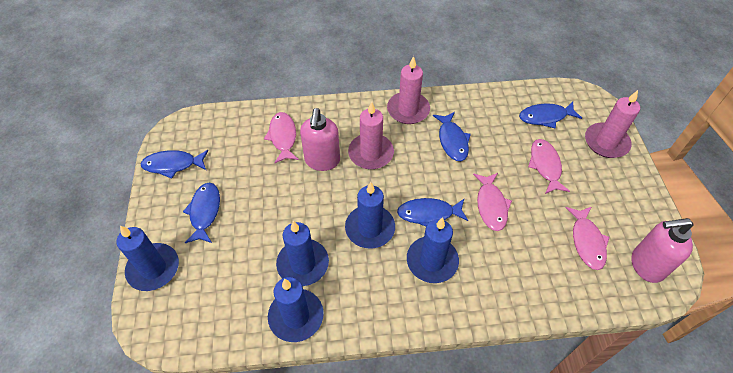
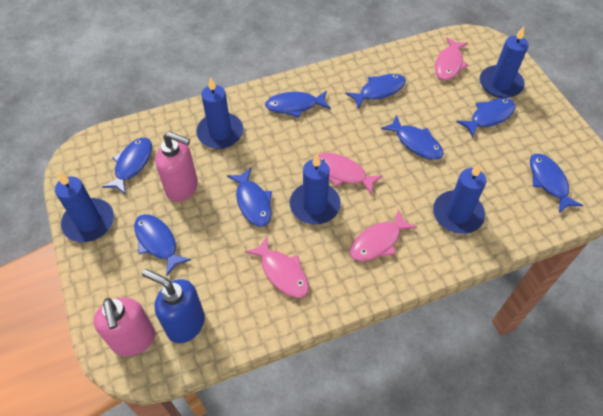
blue fish: [141,150,208,179] [183,183,220,243] [397,198,468,227] [433,112,471,161] [519,102,582,128] = 5 -> [102,138,152,195] [134,214,191,276] [227,168,272,227] [265,90,331,118] [345,74,406,109] [381,115,444,160] [456,98,516,137] [530,154,583,213] = 8
blue soap dispenser: none = 0 -> [142,269,205,343] = 1
pink candle: [348,102,394,169] [387,56,430,124] [585,90,640,158] = 3 -> none = 0

